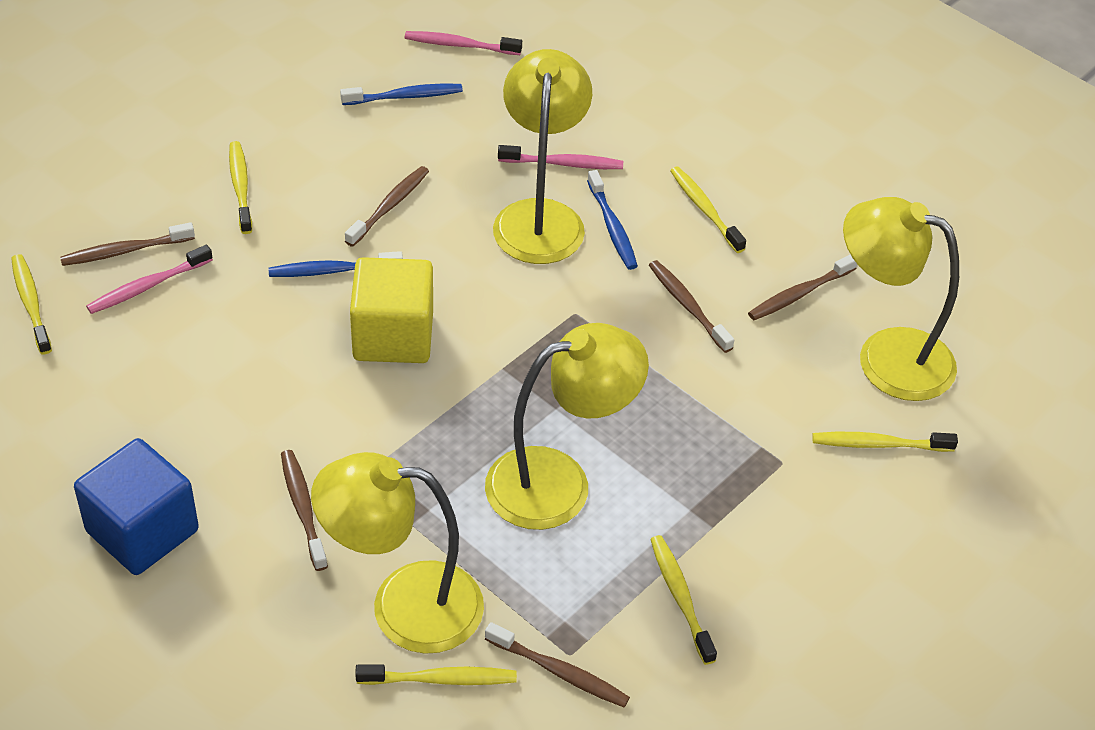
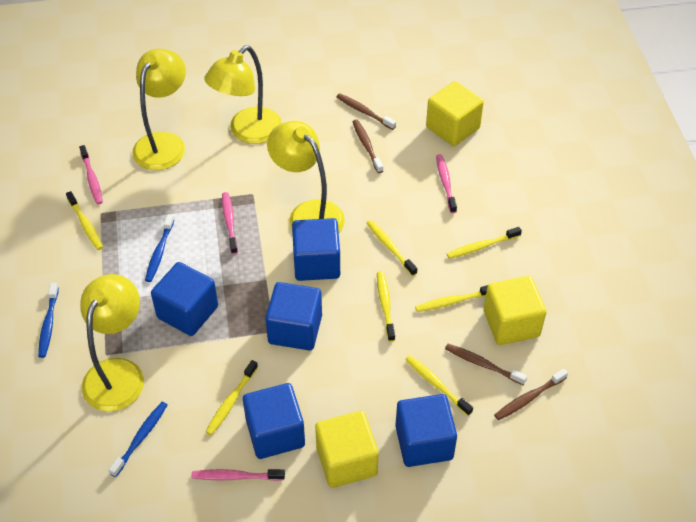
blue cube: [74,438,199,575] = 1 -> [151,262,218,336] [243,383,305,459] [265,282,322,351] [292,218,340,281] [395,394,457,467] = 5
brown toothbrush: [60,222,195,266] [281,450,328,571] [345,166,429,247] [485,622,630,707] [649,260,734,353] [748,254,857,320] = 6 -> [336,93,396,130] [353,119,383,173] [445,344,527,385] [494,369,568,420] = 4
pink toothbrush: [86,245,213,314] [405,31,522,55] [498,145,623,169] = 3 -> [79,145,103,204] [191,469,285,481] [222,192,238,254] [436,154,457,213] = 4
yellow cube: [350,257,433,363] = 1 -> [315,411,379,488] [426,81,484,146] [483,276,546,345] = 3
yellow toothbrush: [11,254,52,355] [229,141,252,234] [355,664,517,685] [650,535,717,665] [670,167,746,253] [812,432,958,452] = 6 -> [66,191,103,250] [206,360,258,435] [367,220,417,276] [377,272,395,342] [406,355,473,416] [415,285,488,312] [447,227,522,259] = 7

